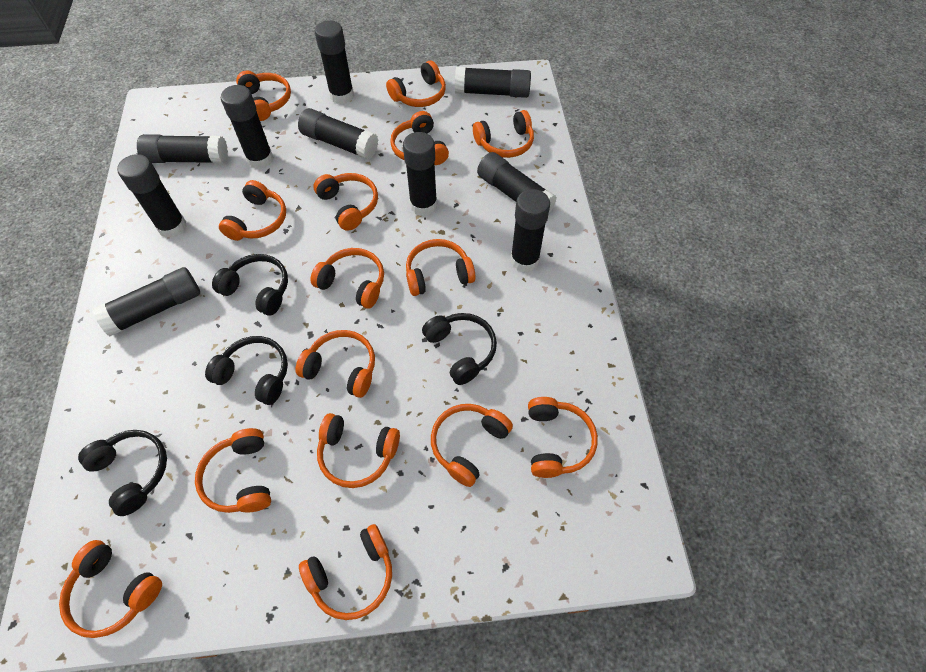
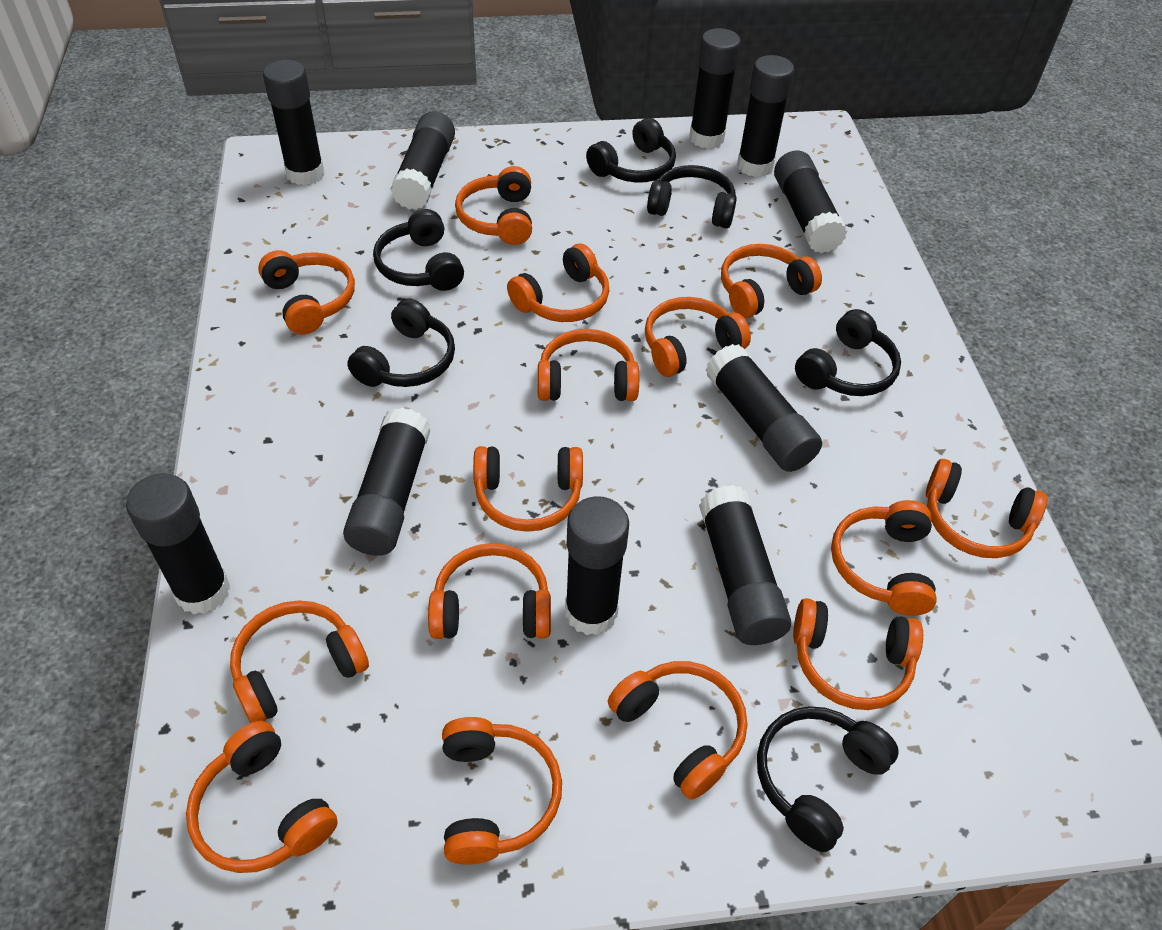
black headphones: [78,430,167,516] [205,336,288,405] [212,254,288,316] [422,313,497,385] = 4 -> [347,298,455,387] [373,209,464,291] [586,118,676,183] [647,165,737,228] [757,706,899,852] [795,309,901,396] = 6

